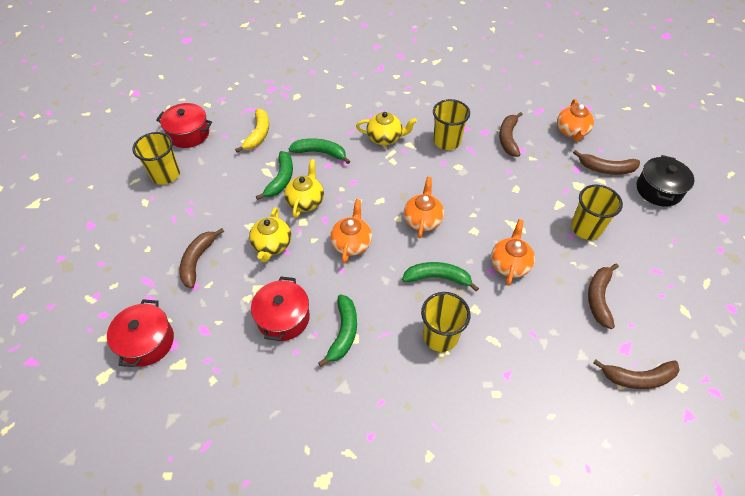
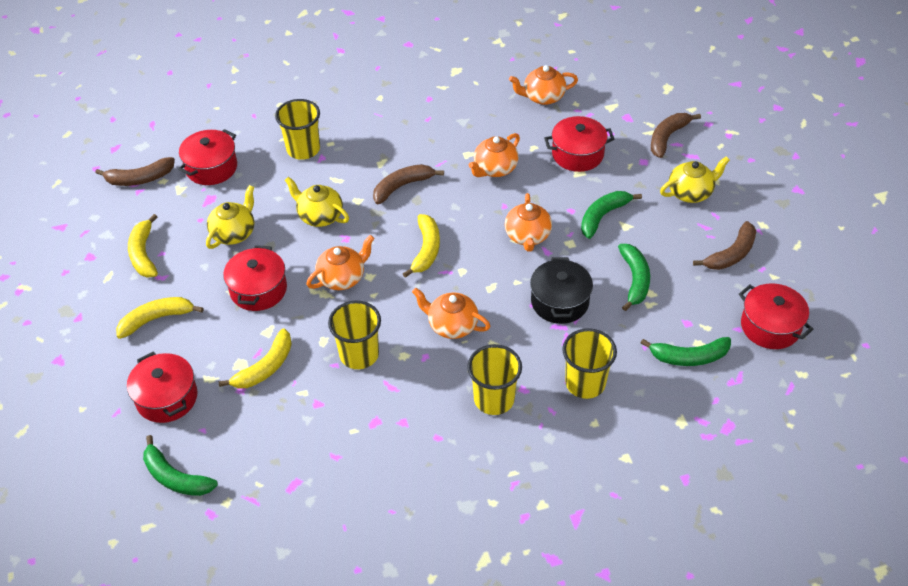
brown banana: [179,228,224,289] [499,112,523,157] [573,150,640,175] [588,263,619,329] [593,360,680,389] = 5 -> [95,157,175,186] [373,164,444,204] [651,113,701,158] [693,221,756,270] = 4
orange teapot: [330,199,372,264] [404,177,444,238] [491,219,535,286] [557,99,594,141] = 4 -> [306,235,374,290] [412,288,490,339] [469,133,520,177] [505,193,552,252] [509,65,578,105] = 5
red pot: [107,299,174,367] [156,103,212,148] [251,277,310,341] = 3 -> [127,352,198,423] [178,129,237,185] [223,245,287,311] [544,116,615,172] [739,283,813,349] = 5
yellow banana: [235,109,269,153] = 1 -> [116,297,203,339] [128,214,158,278] [219,328,292,388] [403,214,440,278] = 4

